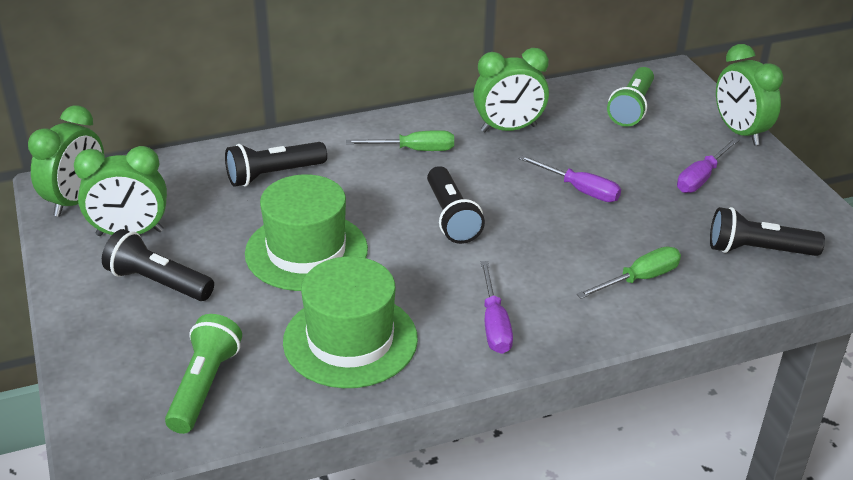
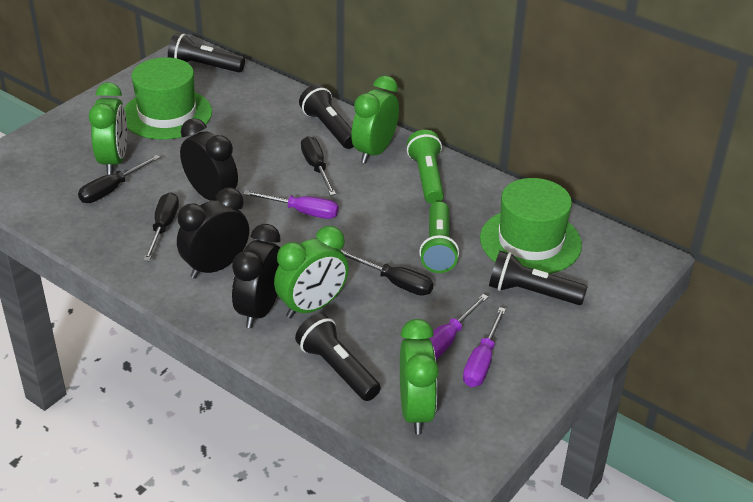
black clock: none = 0 -> [177,187,249,279] [180,118,238,201] [232,224,280,328] = 3
black screwdriver: none = 0 -> [78,155,160,203] [143,193,179,261] [301,136,336,196] [341,250,433,296] = 4
green screwdriver: [346,130,454,151] [576,246,681,299] = 2 -> none = 0

